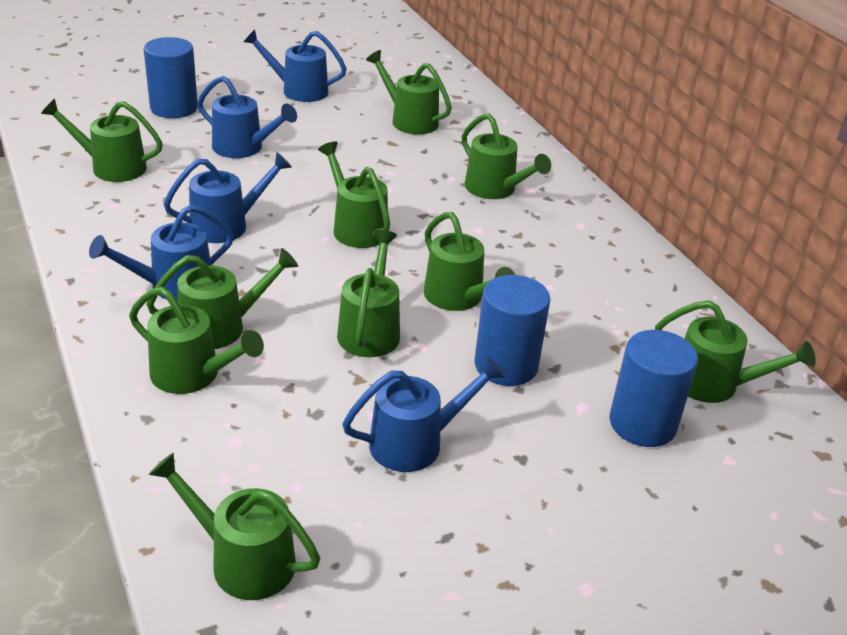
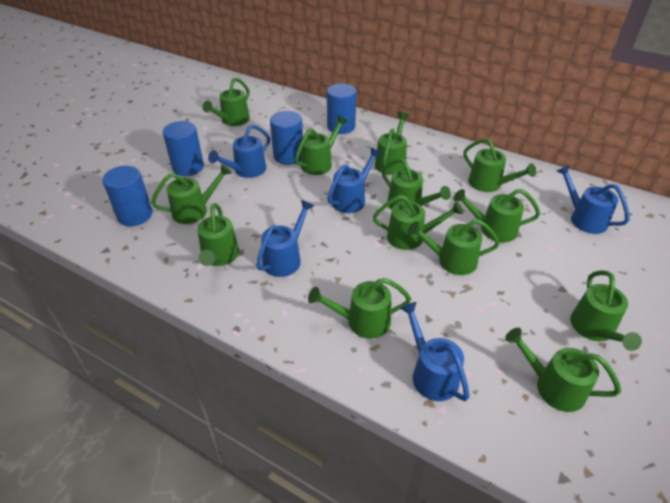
blue cylinder: [144,37,198,118] [474,275,550,386] [610,330,698,447] = 3 -> [102,166,153,226] [163,121,204,176] [270,111,303,165] [327,84,356,134] = 4
green watering can: [41,99,163,182] [129,287,264,394] [146,248,298,349] [149,452,320,600] [318,141,390,248] [337,230,400,357] [366,50,452,135] [424,212,515,311] [462,113,551,199] [655,300,816,403] = 10 -> [151,164,232,224] [197,203,239,266] [202,78,250,126] [295,115,348,175] [308,278,411,338] [373,195,463,250] [375,112,409,175] [382,158,451,210] [408,219,500,275] [453,189,540,242] [463,138,536,192] [505,328,621,412] [570,270,642,351] = 13

